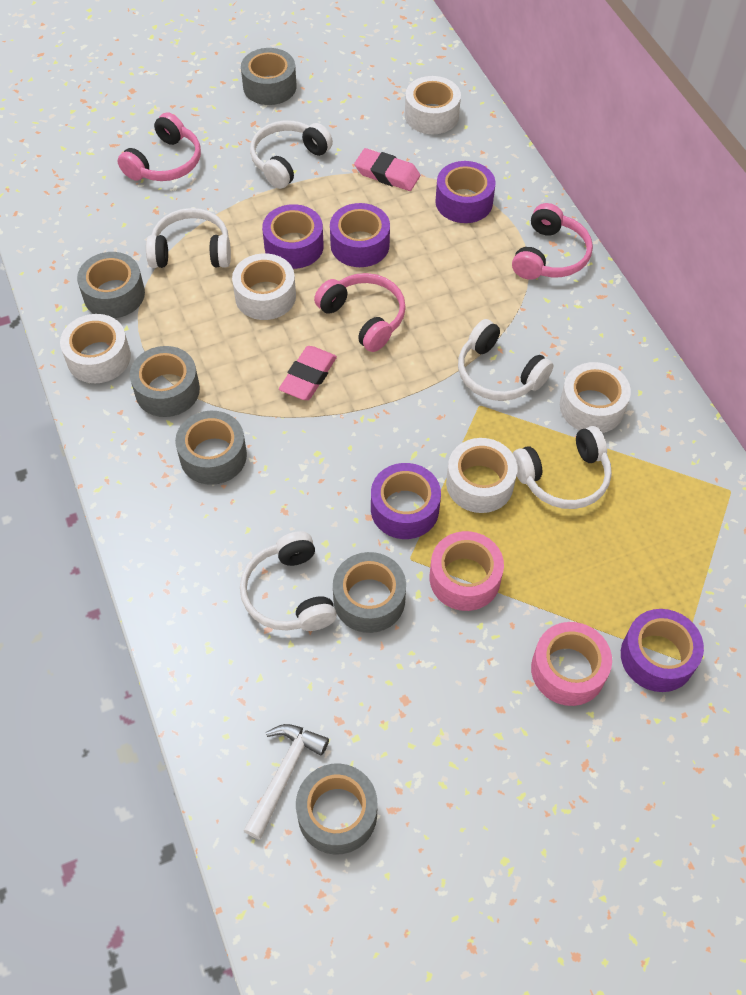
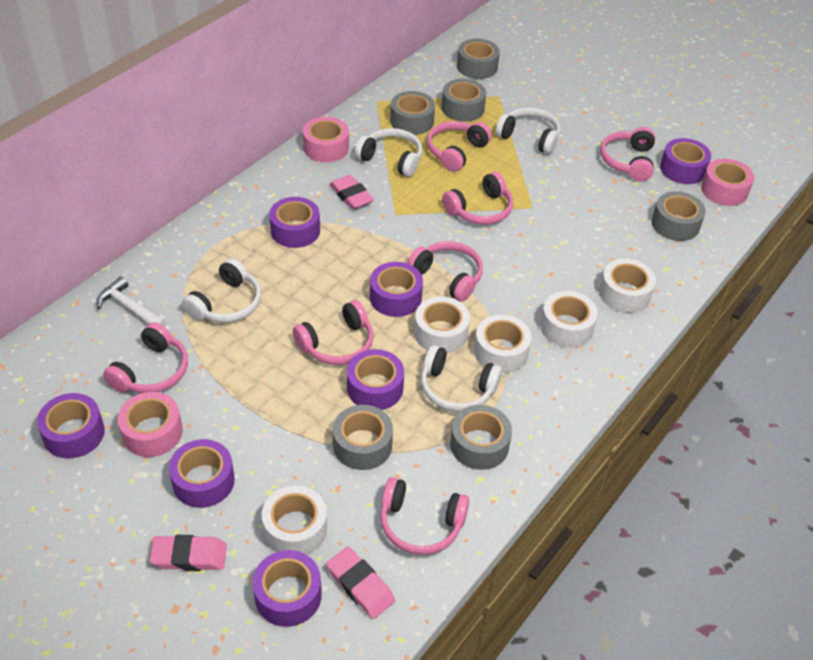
pink eraser: [279,346,337,400] [354,148,420,191] = 2 -> [149,535,227,571] [326,547,395,619] [329,175,374,210] = 3
pink headphones: [118,112,201,181] [314,273,406,352] [512,203,593,280] = 3 -> [103,322,188,393] [293,300,374,365] [380,477,470,555] [407,241,483,302] [427,121,492,172] [442,172,513,225] [600,127,655,181] = 7
pink tape: [430,531,504,611] [531,622,612,706] = 2 -> [118,392,183,457] [303,117,349,162] [701,159,754,206] = 3
purple tape: [262,204,324,269] [330,203,390,267] [371,463,441,539] [435,161,496,223] [621,609,704,692] = 5 -> [37,393,105,458] [169,439,235,508] [252,550,322,627] [269,197,320,248] [347,349,404,410] [370,262,423,317] [660,138,711,184] = 7
white headphones: [146,208,231,268] [240,531,337,631] [250,121,333,189] [458,319,554,401] [513,426,612,509] = 5 -> [182,258,261,323] [355,128,422,177] [421,345,502,412] [496,107,560,154] = 4

